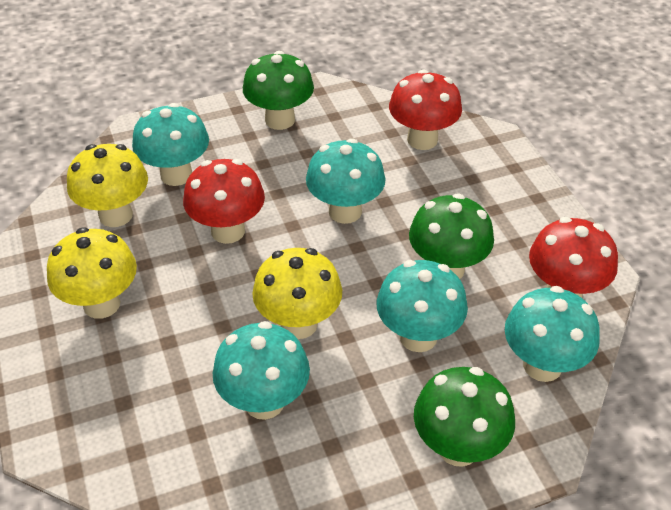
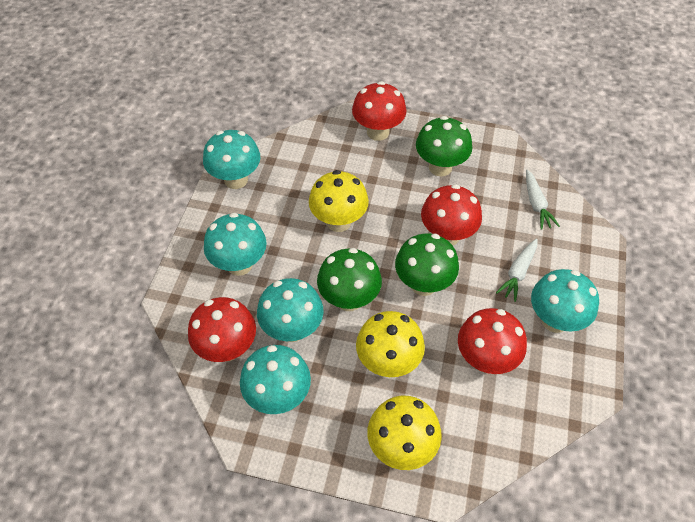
red mushroom: [183,159,265,244] [389,70,462,150] [529,217,618,298] = 3 -> [188,297,256,362] [352,81,406,141] [421,184,482,245] [458,308,527,374] = 4
white carrot: none = 0 -> [496,238,537,302] [526,169,560,230] = 2

